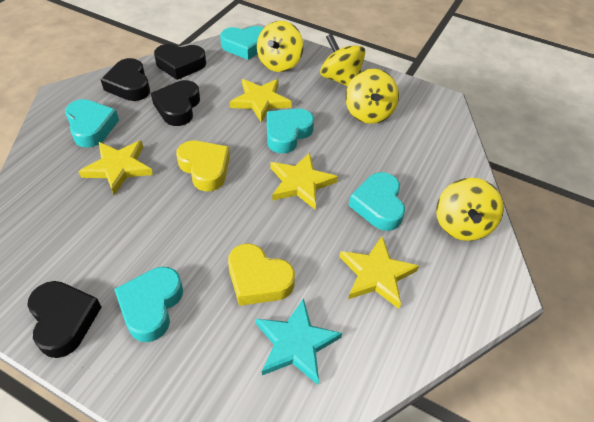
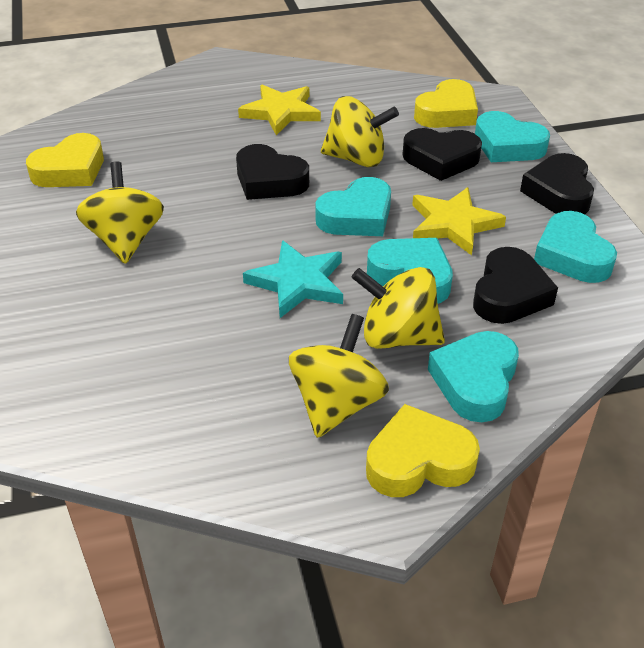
yellow heart: [176,141,230,191] [228,244,295,306] = 2 -> [26,133,104,187] [366,404,480,497] [414,79,478,128] = 3
yellow star: [79,140,153,195] [230,79,292,122] [271,152,338,209] [339,237,419,309] = 4 -> [238,85,321,135] [412,187,506,255] = 2

